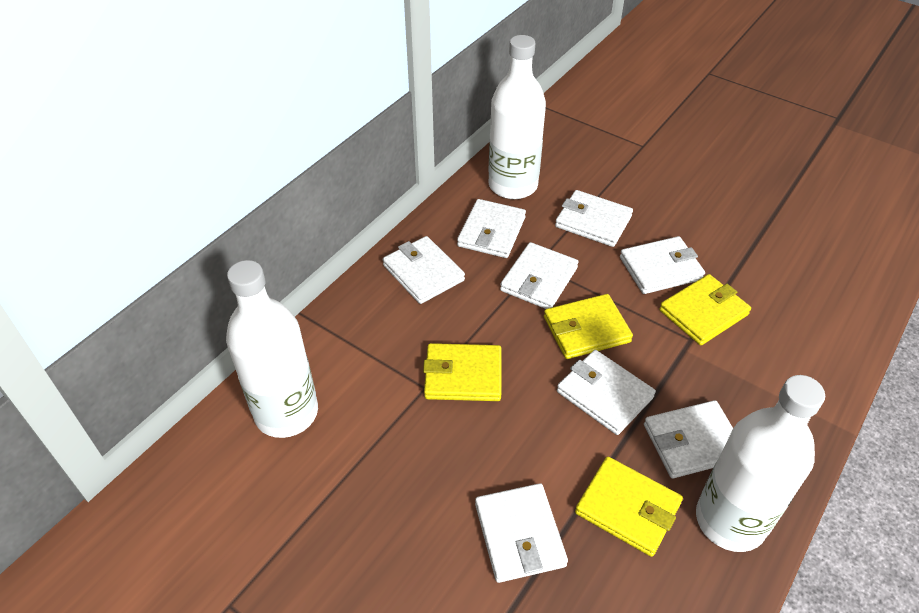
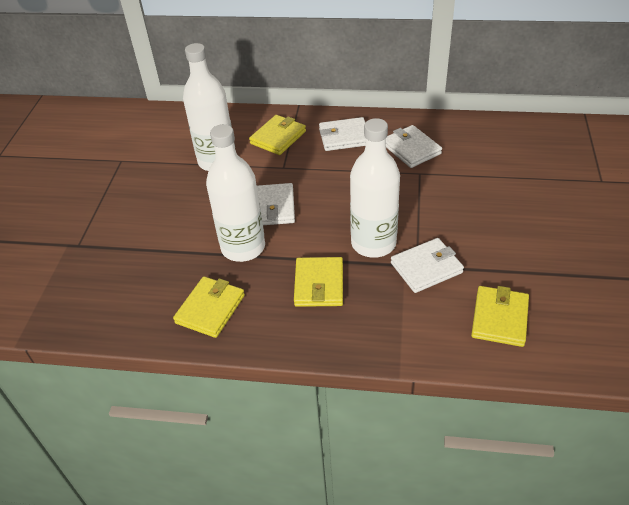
white wallet: [383,236,465,304] [457,199,526,258] [475,483,568,583] [500,242,579,309] [555,190,633,247] [557,350,656,435] [620,236,705,294] [644,400,733,478] = 8 -> [257,183,295,225] [319,117,366,151] [386,125,442,168] [391,238,464,293] = 4

